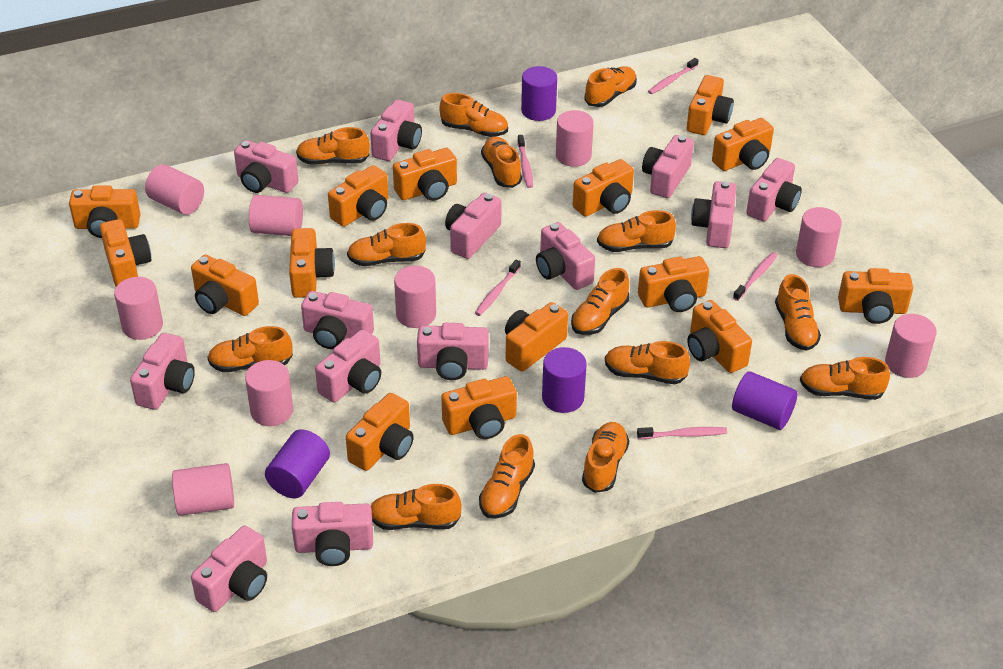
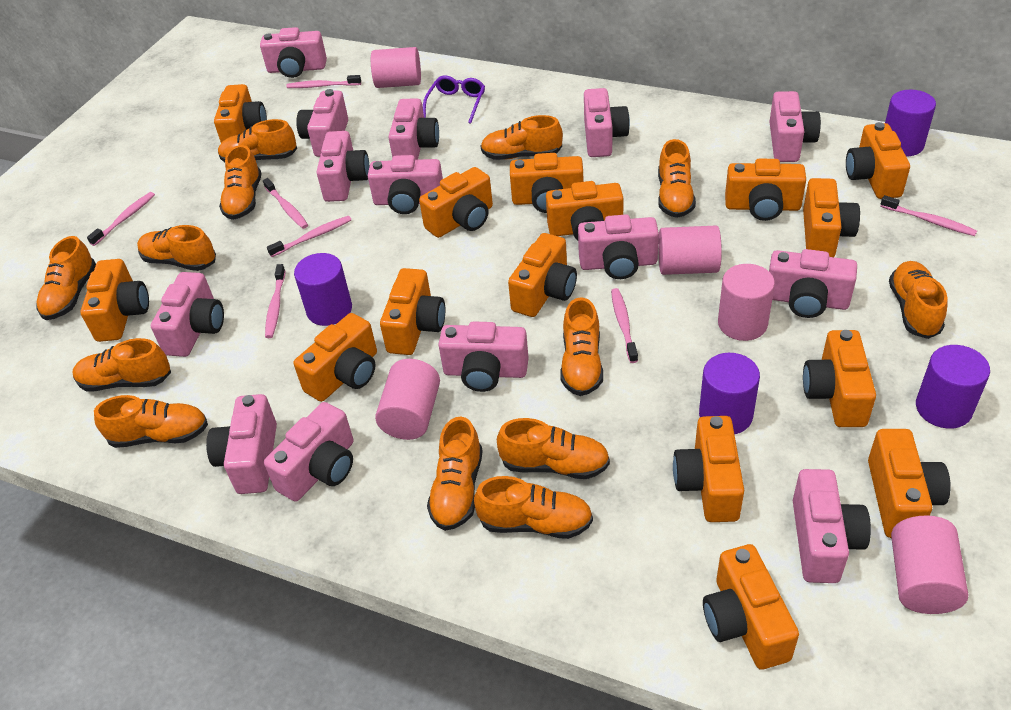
orange shoe: [207,326,293,372] [296,127,370,164] [347,223,426,266] [371,484,462,530] [439,93,508,137] [479,434,535,519] [481,137,522,188] [571,268,629,335] [582,422,629,493] [584,66,637,107] [597,210,676,252] [605,341,690,384] [775,274,821,351] [800,357,890,400] = 14 -> [36,236,96,320] [73,338,171,392] [94,395,208,448] [137,225,216,271] [218,119,297,162] [219,145,262,220] [427,417,483,531] [474,476,593,539] [481,115,563,160] [497,418,610,479] [560,297,603,396] [658,139,696,218] [889,261,948,339] = 13
pink camera: [130,333,195,410] [191,526,267,612] [234,140,298,193] [292,502,373,566] [301,291,374,349] [315,330,381,402] [370,99,422,161] [417,323,489,380] [445,193,502,259] [536,222,595,290] [642,135,694,198] [691,181,736,248] [746,158,802,221] = 13 -> [151,272,224,357] [206,394,277,494] [260,27,327,78] [264,402,353,502] [296,89,348,157] [317,131,369,202] [368,155,443,214] [388,99,439,160] [438,321,529,392] [578,214,659,279] [584,88,630,157] [769,249,857,318] [770,91,821,162] [793,469,871,583] = 14
pink cylinder: [114,277,163,340] [145,164,204,215] [172,463,234,516] [245,360,293,426] [249,195,303,236] [394,266,436,328] [556,110,594,167] [796,207,842,267] [885,314,937,378] = 9 -> [371,47,421,88] [375,359,440,440] [658,226,722,275] [718,264,775,341] [891,516,968,614] = 5
pink toothbrush: [475,260,521,316] [517,135,533,188] [637,427,727,439] [648,58,699,94] [733,252,778,301] = 5 -> [87,192,155,246] [263,178,308,229] [265,264,286,338] [267,216,351,257] [286,75,361,88] [611,288,638,363] [880,195,977,236] = 7
purple glasses: none = 0 -> [423,76,485,124] = 1

